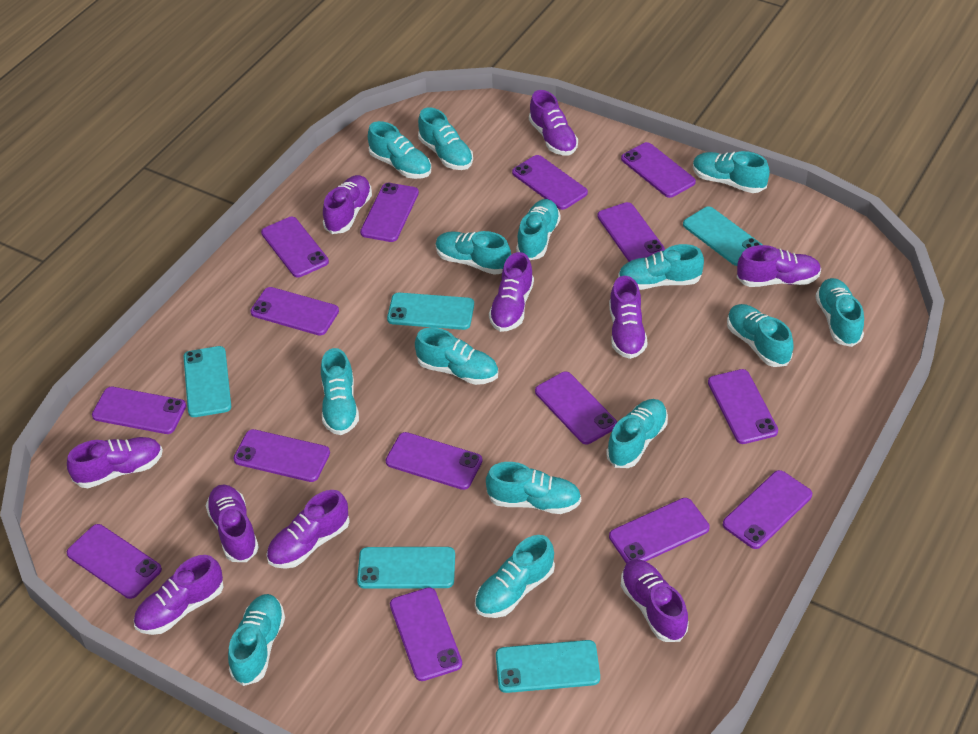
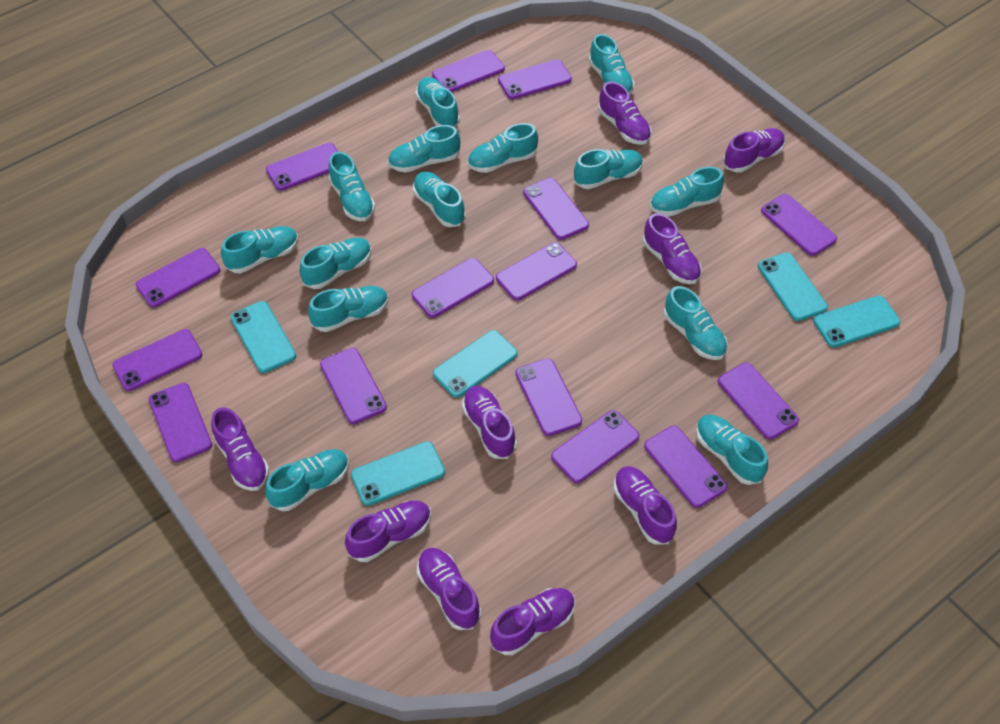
purple shoe: [67,437,163,488] [134,555,224,635] [205,485,259,562] [266,490,350,569] [323,175,372,234] [489,252,534,332] [529,90,578,156] [609,276,647,359] [621,559,689,642] [737,245,821,287] = 10 -> [211,407,269,491] [345,501,431,562] [417,548,481,630] [462,386,517,459] [490,588,575,655] [598,82,652,145] [613,466,677,545] [643,213,702,284] [723,128,785,172] = 9

